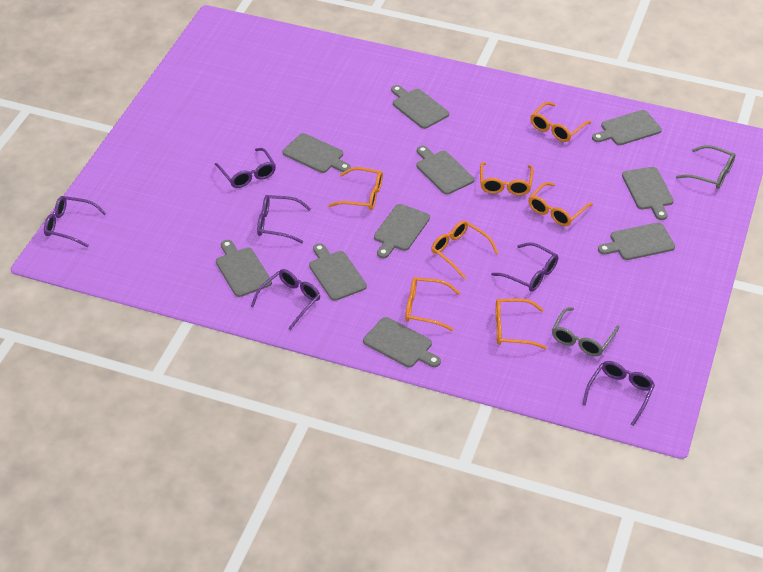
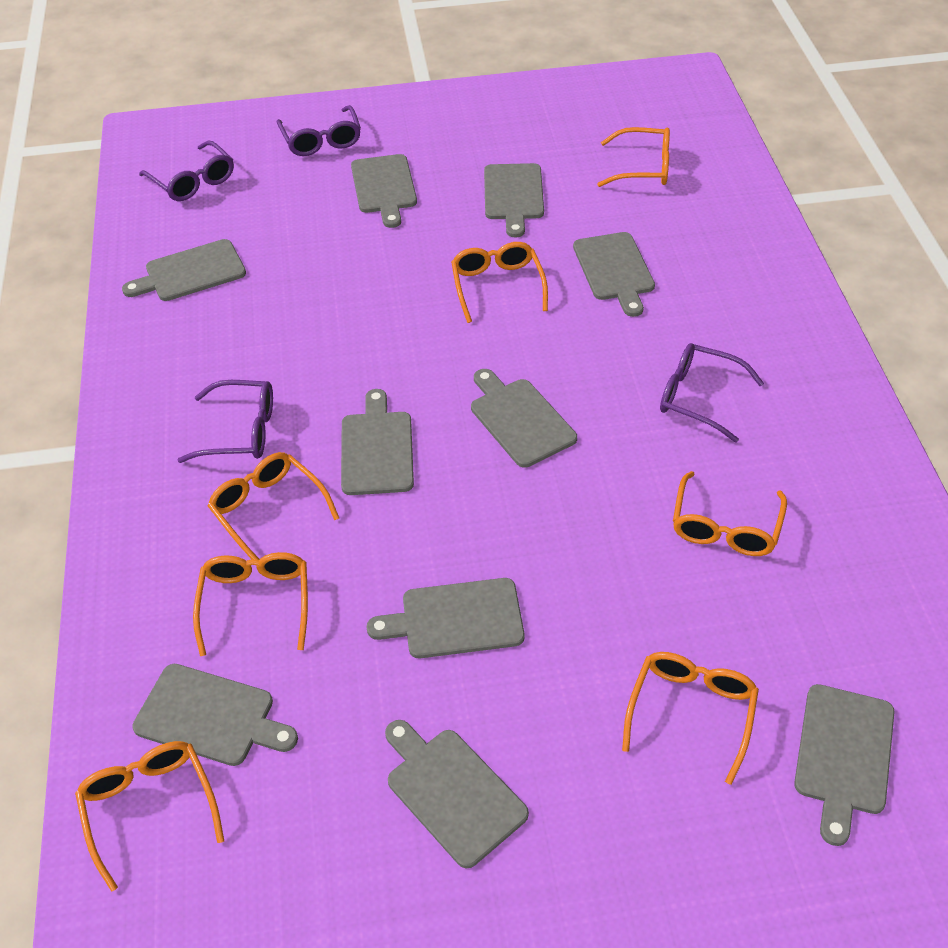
grey glasses: [552,307,619,356] [676,145,735,189] = 2 -> none = 0
purple glasses: [44,196,107,247] [215,148,276,188] [251,269,320,330] [257,195,311,243] [491,242,558,292] [582,361,655,426] = 6 -> [139,141,234,201] [177,380,273,463] [277,105,361,156] [660,343,764,443] = 4

